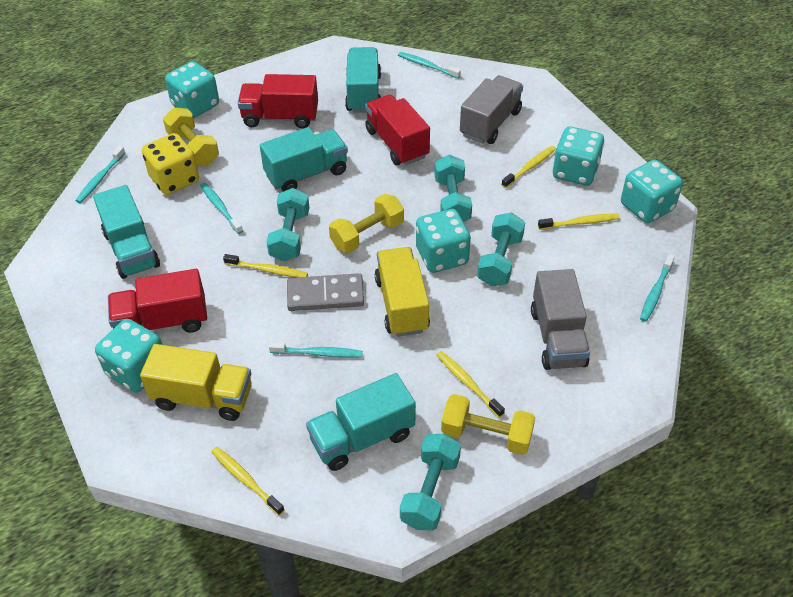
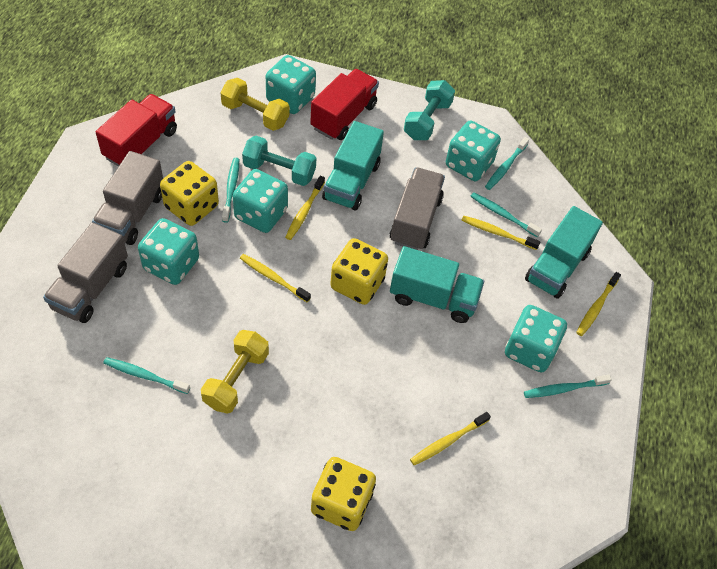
grey domino: [287,273,364,311] = 1 -> none = 0
grey truck: [460,75,523,144] [531,269,590,370] = 2 -> [43,222,128,323] [92,151,163,245] [390,167,445,250] = 3
red truck: [108,269,207,333] [238,74,318,129] [365,94,430,165] = 3 -> [96,94,177,167] [310,69,379,140] = 2
turquoise dumbbell: [267,188,310,262] [400,434,461,530] [435,155,472,222] [477,212,525,287] = 4 -> [242,136,316,186] [404,80,455,140] = 2
turquoise truck: [93,185,160,279] [260,127,348,192] [306,373,416,471] [345,47,381,113] = 4 -> [322,121,384,210] [390,246,484,323] [525,206,603,299] = 3
yellow dice: [142,133,199,195] = 1 -> [160,161,219,226] [311,457,376,531] [330,238,388,305] = 3
yellow dumbbell: [163,107,219,165] [329,194,404,253] [441,394,535,455] = 3 -> [201,330,269,414] [220,78,289,131] = 2
yellow truck: [140,344,252,421] [375,247,430,337] = 2 -> none = 0

